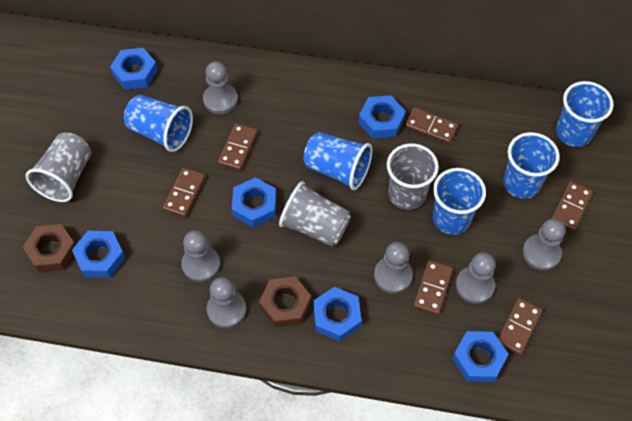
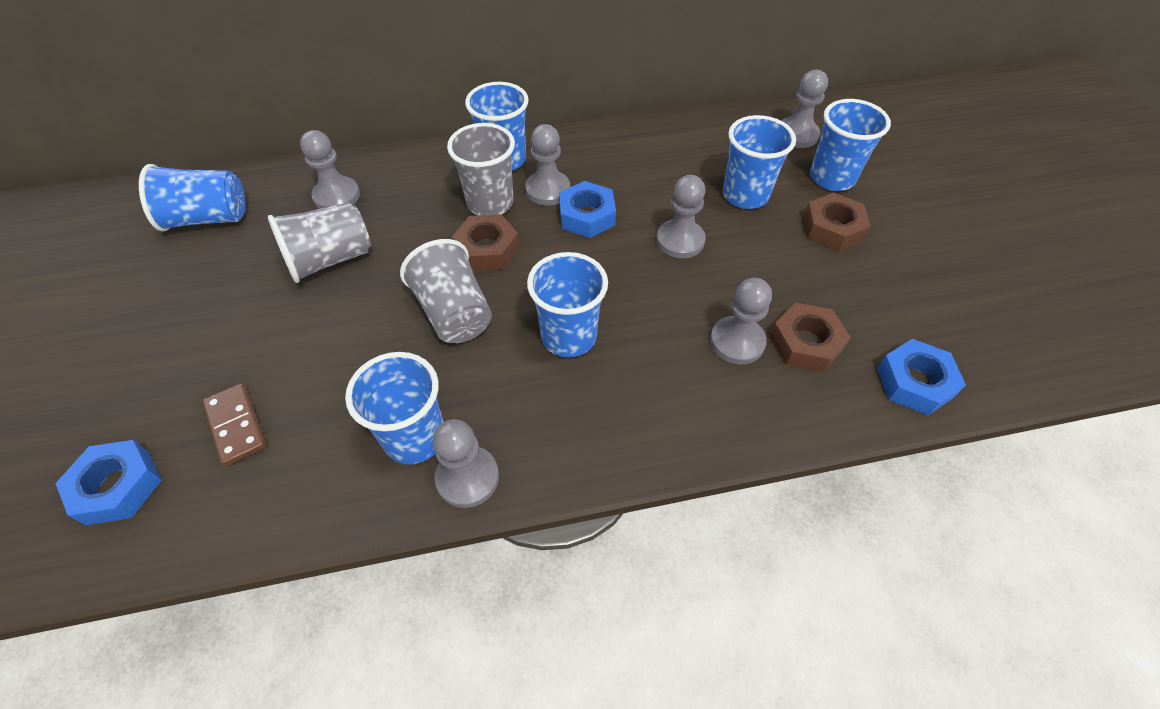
blue cup: [124,95,193,152] [303,132,372,190] [433,168,486,235] [503,132,560,199] [556,81,614,147] = 5 -> [139,164,246,231] [345,352,444,465] [465,82,529,171] [527,252,608,357] [723,115,796,209] [810,99,891,191] = 6
blue nut: [72,231,125,278] [110,48,158,90] [232,177,276,228] [313,287,362,341] [359,95,405,139] [452,331,509,382] = 6 -> [55,440,162,525] [559,181,616,238] [877,339,966,415] = 3
brown domino: [163,168,206,217] [218,123,258,171] [405,107,458,144] [413,260,453,315] [498,298,543,355] [551,181,593,232] = 6 -> [203,383,266,466] = 1
brown nut: [23,224,75,272] [259,276,311,327] = 2 -> [452,214,519,271] [770,303,851,372] [803,193,871,251] = 3

